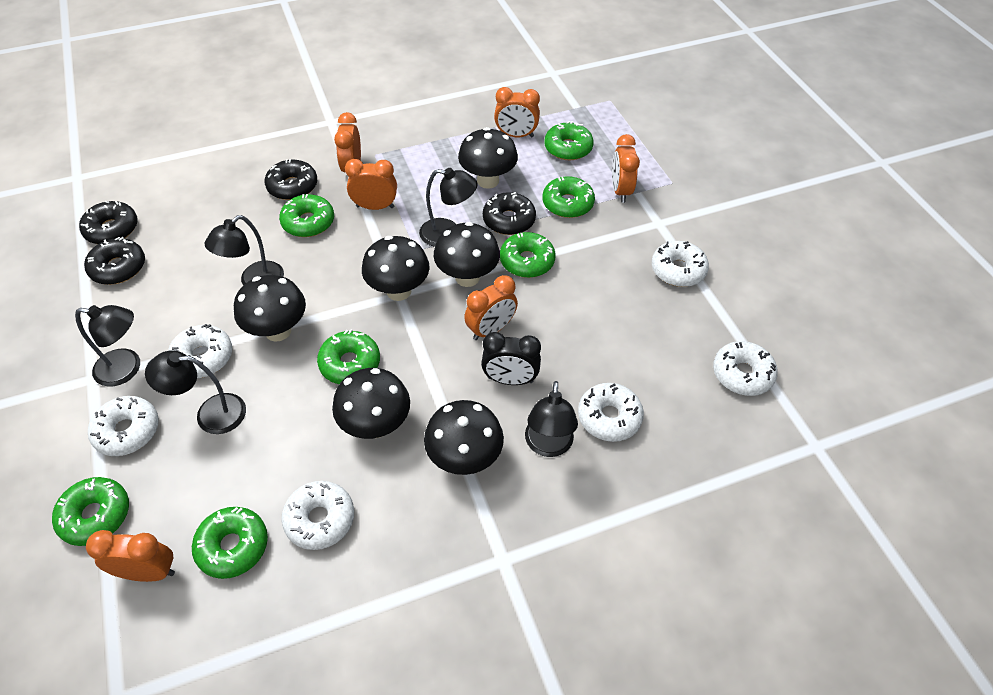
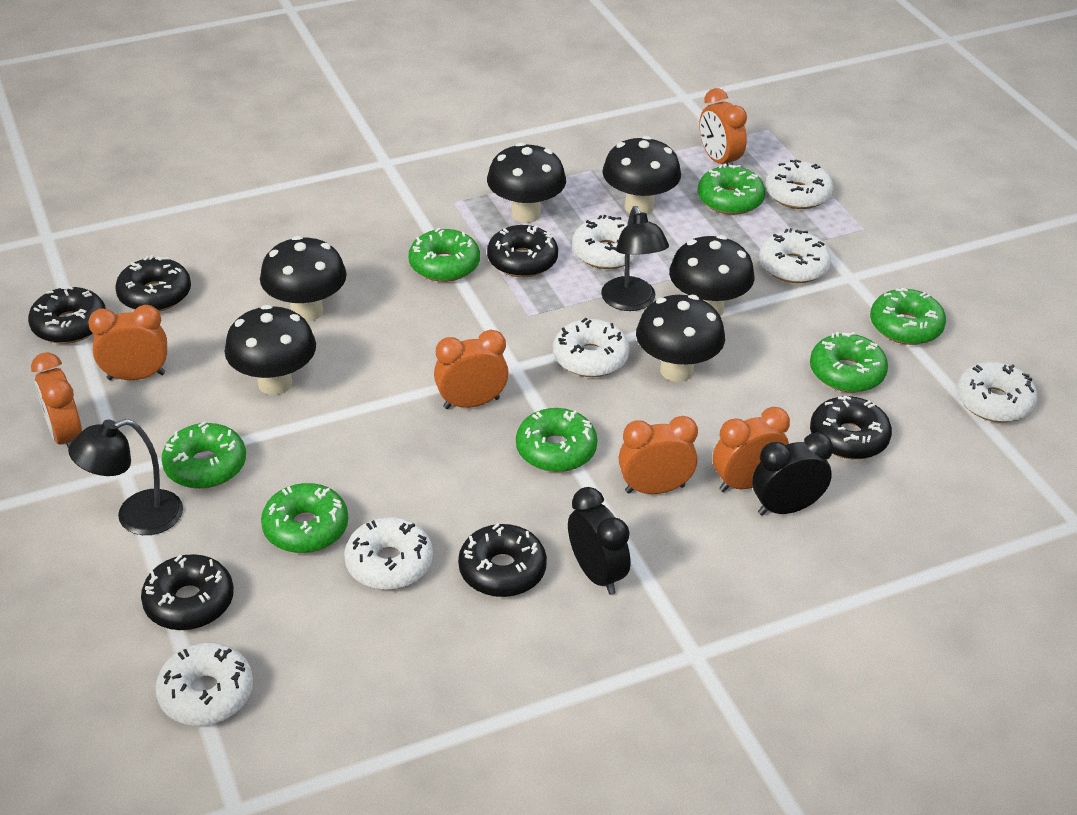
black clock: [481,332,541,385] = 1 -> [568,487,630,595] [752,432,833,516] = 2
black donut: [79,201,138,244] [84,237,145,285] [265,159,317,200] [483,192,536,235] = 4 -> [28,286,106,344] [115,255,191,312] [141,554,234,630] [458,523,547,597] [487,225,558,277] [810,395,892,459] = 6
black lamp: [75,305,140,386] [145,350,246,434] [205,215,284,285] [419,168,477,247] [525,381,578,457] = 5 -> [68,419,183,535] [601,206,669,311] = 2
white donut: [88,396,159,456] [168,324,232,378] [281,481,354,550] [578,383,644,442] [652,241,709,287] [713,341,778,396] = 6 -> [155,642,253,726] [344,517,433,590] [553,318,629,377] [572,215,640,269] [759,228,831,283] [765,159,833,209] [956,362,1037,422] = 7

